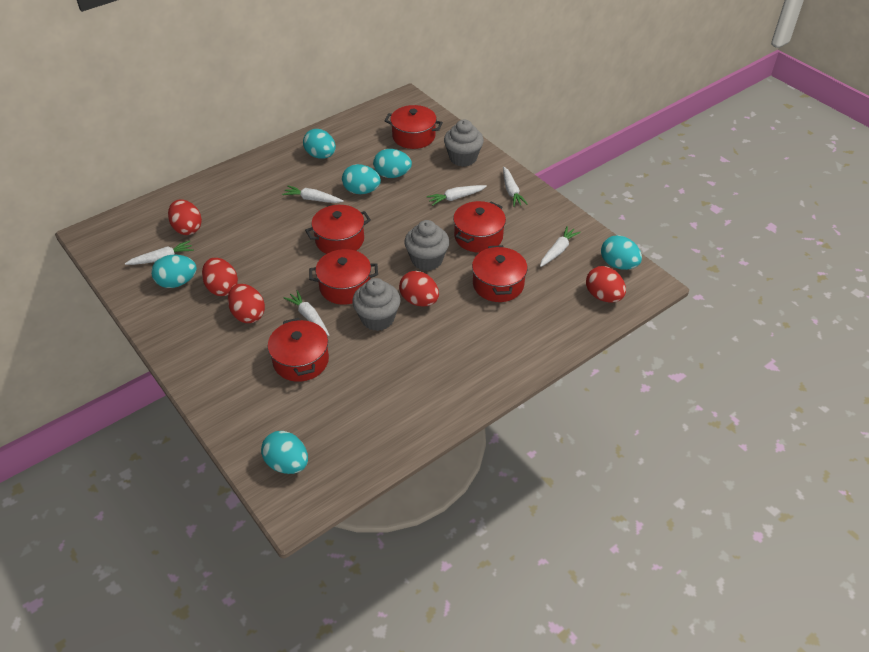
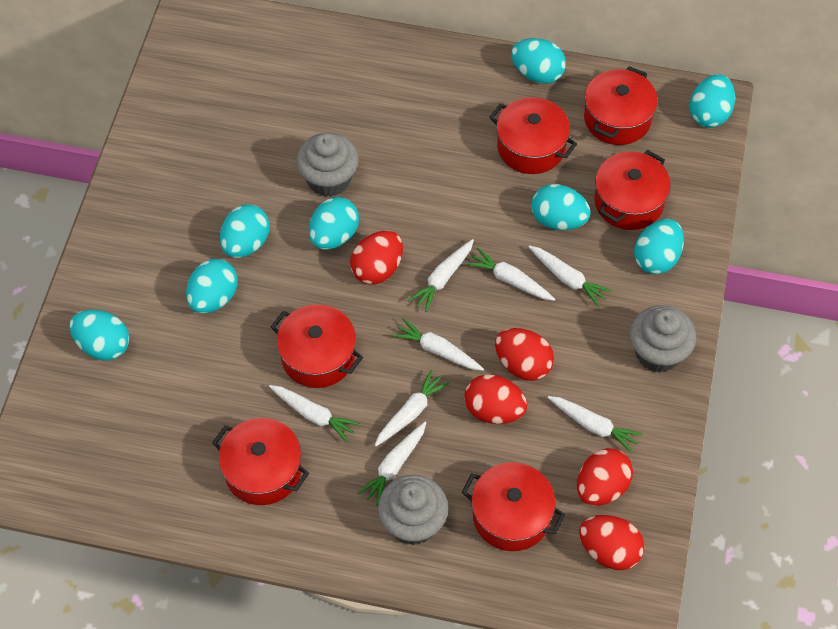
turquoise egg: [151,255,197,288] [261,431,308,474] [303,129,336,159] [342,164,381,194] [373,149,412,178] [601,235,642,270] = 6 -> [70,310,129,360] [186,259,238,313] [220,205,270,258] [309,197,359,250] [511,38,566,84] [531,184,591,230] [634,219,684,274] [690,74,735,128] = 8
white carrot: [125,240,194,265] [282,186,344,203] [284,290,330,336] [427,185,487,206] [503,167,528,207] [540,226,581,267] = 6 -> [269,385,360,443] [357,422,426,506] [375,369,450,446] [392,318,484,371] [408,239,474,312] [466,248,555,301] [529,245,612,307] [548,396,643,453] = 8

